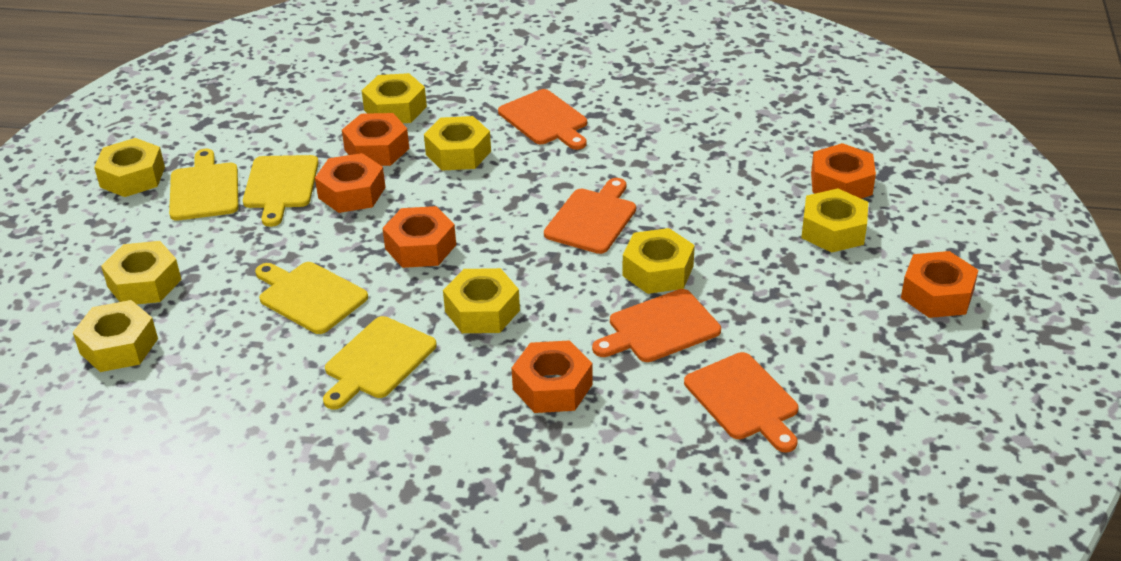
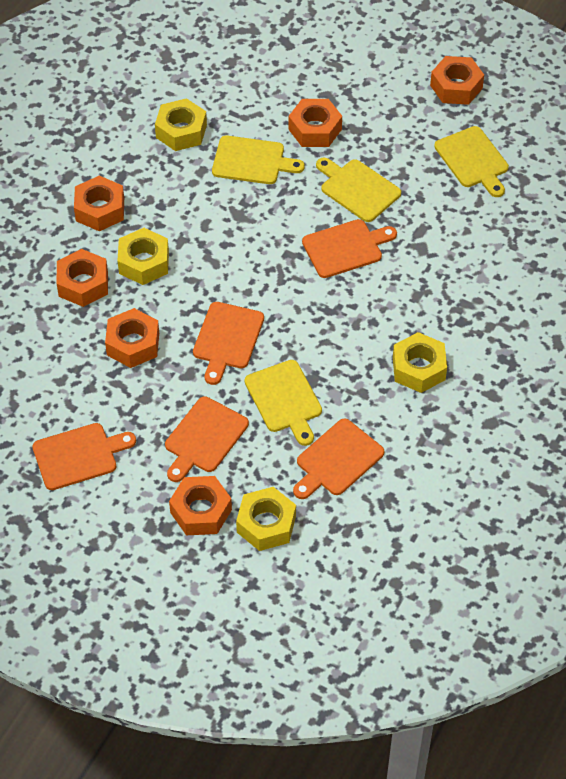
orange cutting board: [498,89,587,150] [544,178,636,254] [592,289,721,362] [684,352,799,452] = 4 -> [32,423,136,490] [165,396,249,482] [193,302,264,385] [293,418,384,499] [302,219,397,278] = 5
yellow nut: [73,300,158,372] [94,138,165,197] [101,241,182,304] [362,73,427,123] [424,116,491,171] [443,268,520,333] [622,228,695,294] [801,188,868,253] = 8 -> [118,228,169,285] [155,98,207,151] [236,487,296,551] [393,332,447,393] = 4

